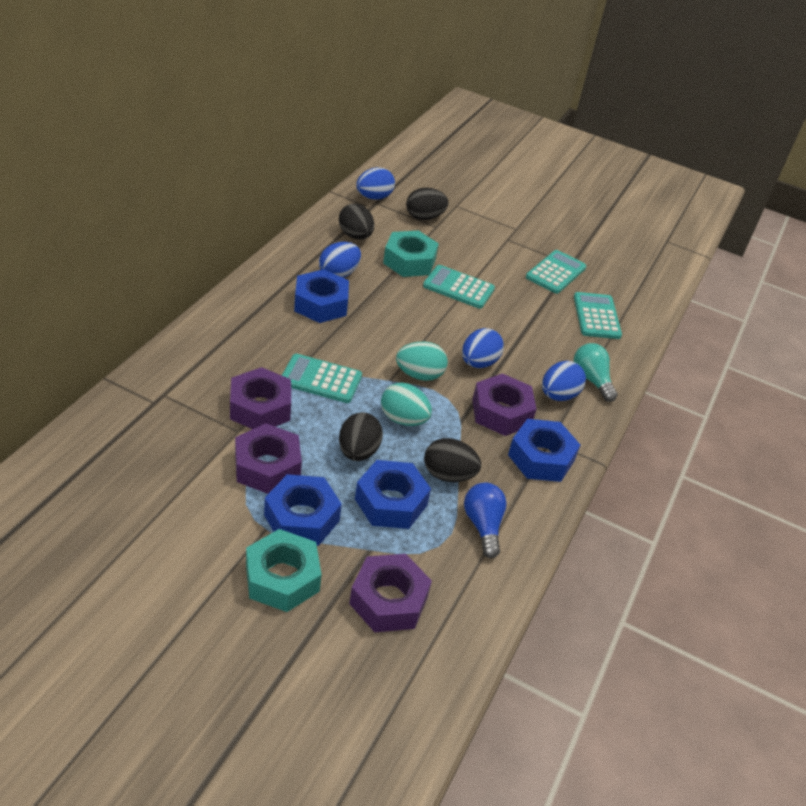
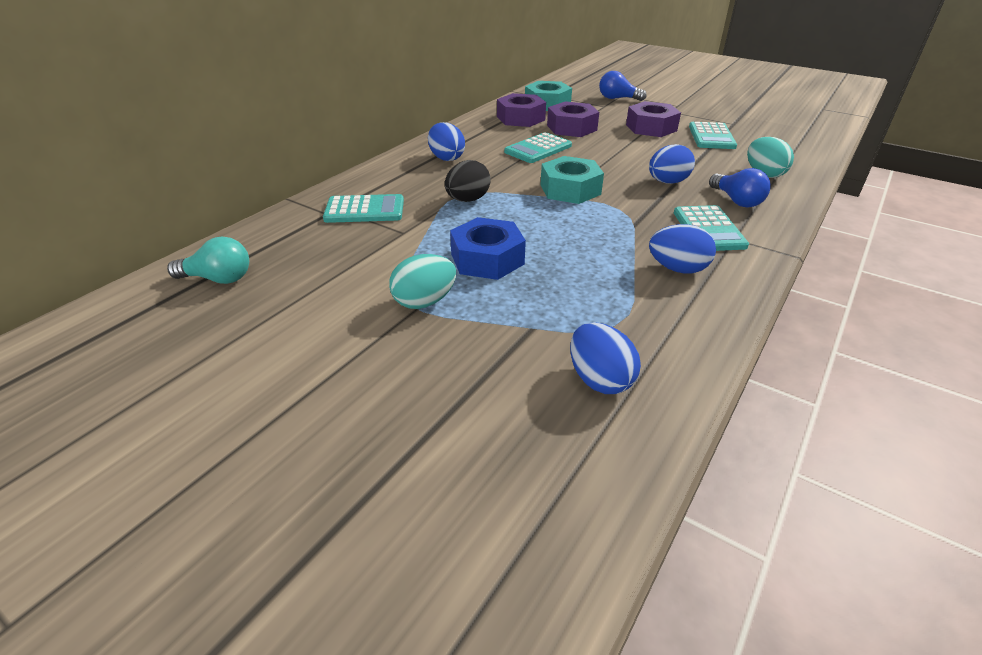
black egg: [339,203,374,240] [339,412,383,461] [406,188,448,220] [424,438,481,482] = 4 -> [445,160,491,202] = 1
blue light bulb: [464,483,507,558] = 1 -> [599,71,647,101] [709,168,771,208] = 2
blue nut: [264,474,342,546] [294,269,349,323] [355,460,431,529] [508,419,580,482] = 4 -> [450,217,526,280] = 1
purple nut: [230,367,291,429] [235,423,302,494] [349,554,432,632] [472,373,537,436] = 4 -> [497,93,546,127] [547,101,599,137] [626,101,681,137] = 3

